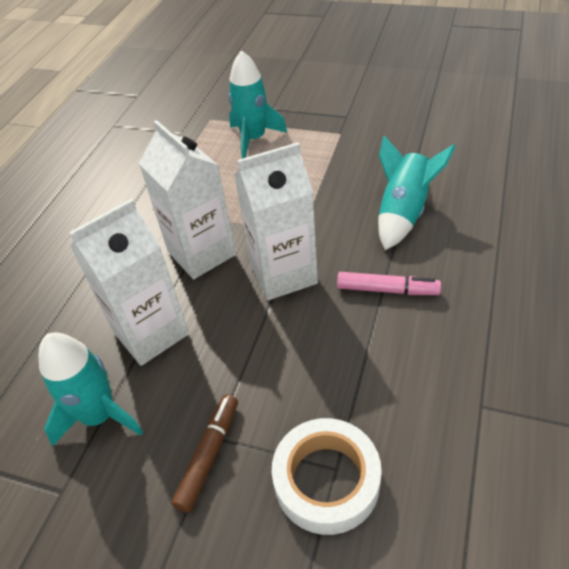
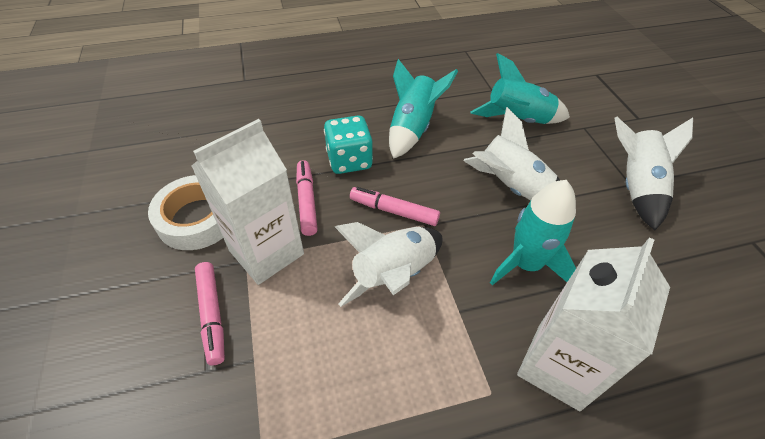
brown marker: [171,394,238,513] = 1 -> none = 0
pink marker: [337,272,441,295] = 1 -> [195,262,225,365] [296,160,318,236] [350,187,440,226] = 3
turquoise dice: none = 0 -> [324,115,373,174] = 1
white carton: [69,199,189,366] [139,120,236,279] [234,142,318,300] = 3 -> [191,119,304,285] [517,238,670,411] = 2
white rocket: none = 0 -> [335,222,443,307] [463,107,560,200] [614,116,693,230] = 3

